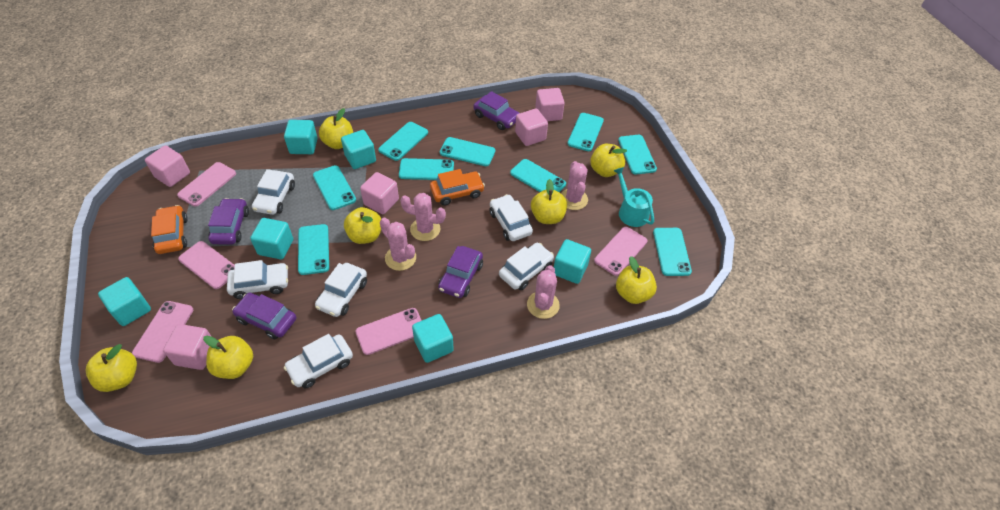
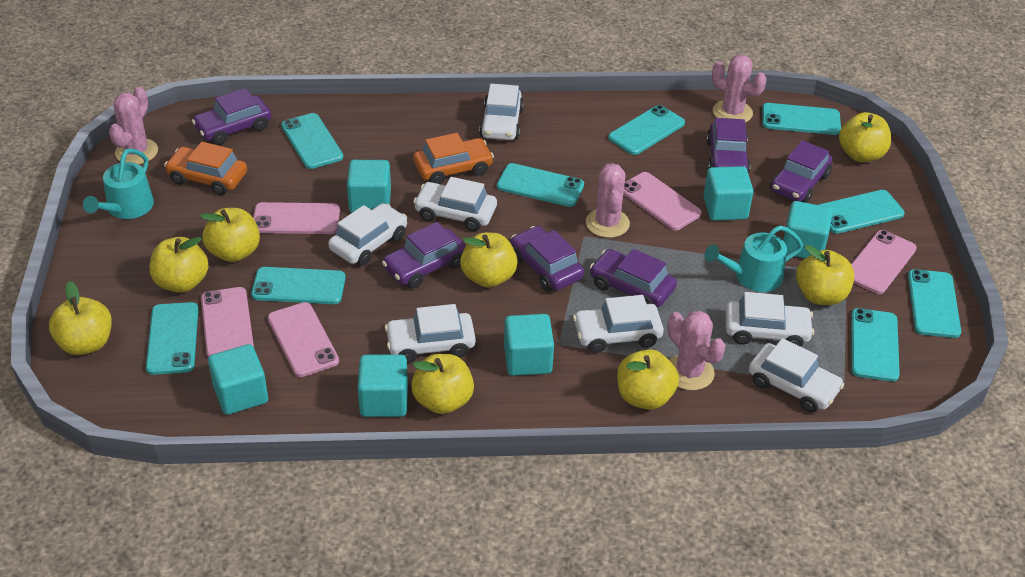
pink cube: [145,145,190,187] [163,324,212,370] [360,172,399,214] [515,108,548,146] [535,88,565,121] = 5 -> none = 0
purple car: [208,198,249,245] [232,292,296,340] [438,246,483,298] [473,91,519,130] = 4 -> [192,88,272,145] [382,222,466,288] [510,226,584,291] [590,249,677,307] [706,118,750,173] [770,140,832,203] = 6
turquoise watering can: [613,167,654,227] = 1 -> [83,148,154,219] [705,226,803,292] = 2
white car: [227,260,288,299] [252,169,295,215] [284,334,353,388] [315,263,367,317] [489,194,533,241] [499,243,554,290] = 6 -> [328,203,407,266] [385,304,476,363] [413,177,497,231] [479,84,524,140] [573,295,664,353] [726,292,814,347] [749,338,844,413] = 7
yellow apple: [86,344,137,392] [203,336,253,379] [319,108,353,149] [344,207,381,244] [531,179,567,224] [590,144,627,177] [616,256,657,304] = 7 -> [49,281,112,355] [150,237,209,293] [200,208,260,262] [411,354,474,414] [460,233,518,288] [617,349,679,410] [796,245,854,305] [839,112,891,162] = 8

